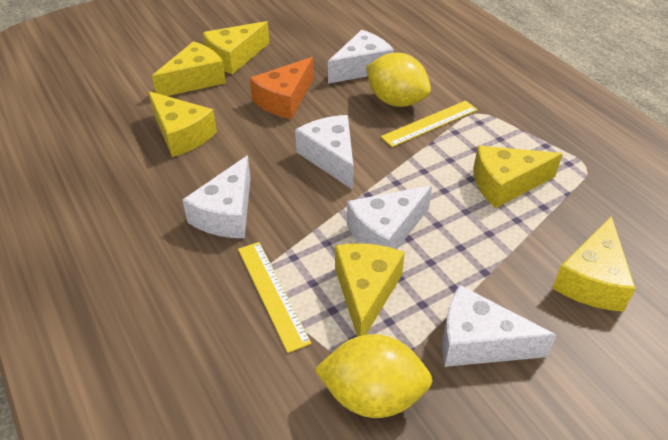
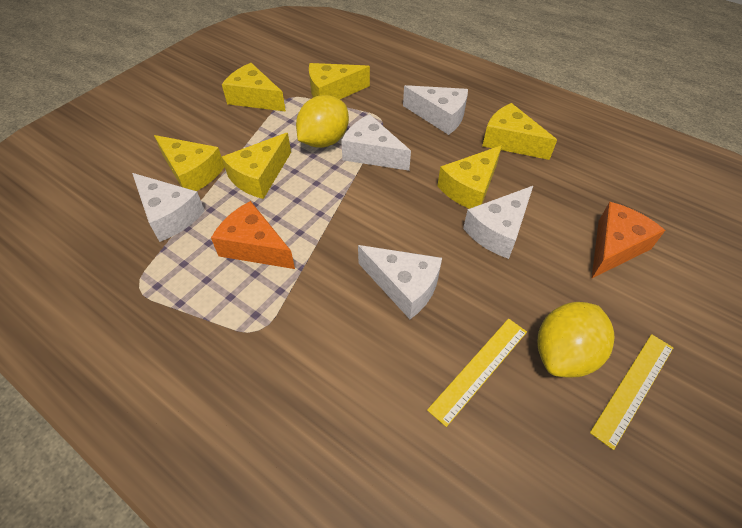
orange cheese: [250,57,313,119] = 1 -> [211,201,295,269] [591,202,665,279] = 2

